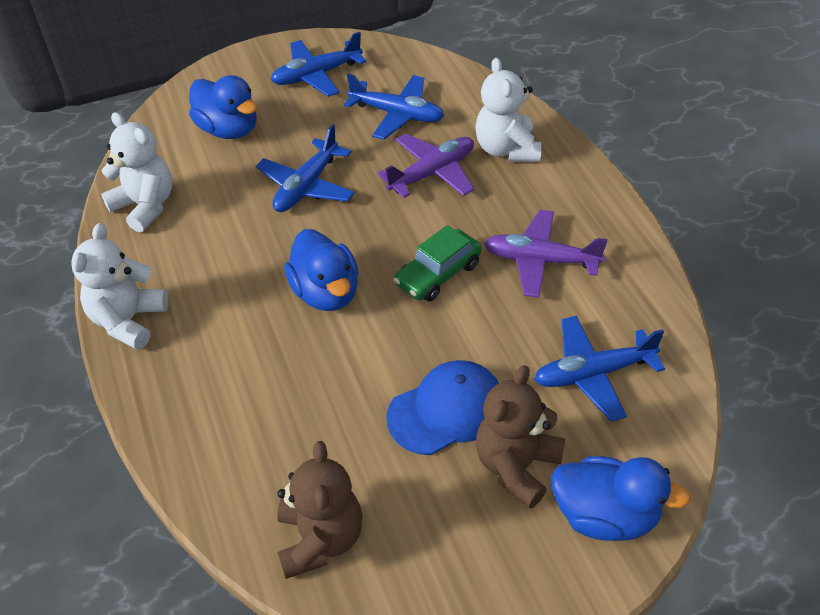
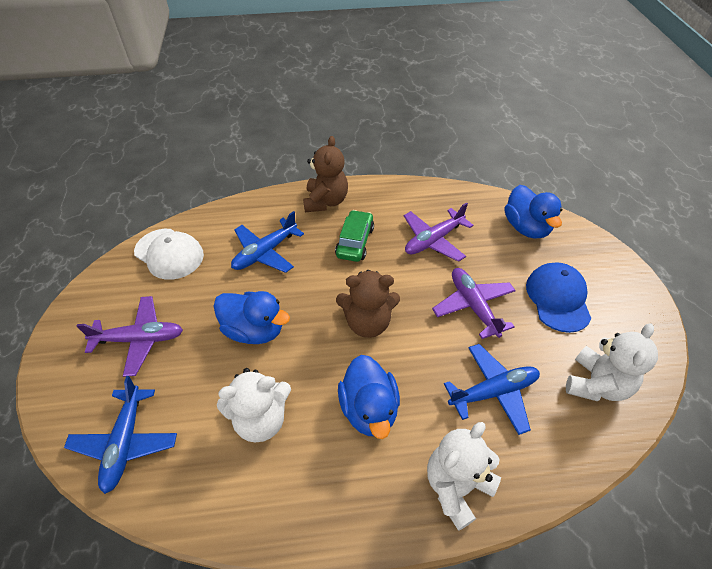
blue plane: [256,124,355,212] [271,32,366,97] [344,74,444,140] [534,316,665,421] = 4 -> [64,376,177,494] [231,211,304,273] [444,344,540,435] = 3
purple plane: [377,134,474,198] [484,210,608,298] = 2 -> [77,296,183,377] [404,202,473,262] [432,268,516,339] = 3
white cap: none = 0 -> [134,229,204,280] = 1

